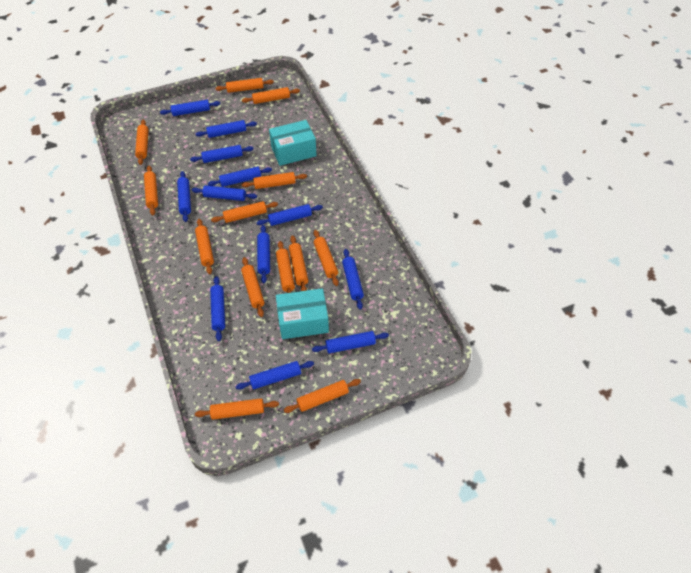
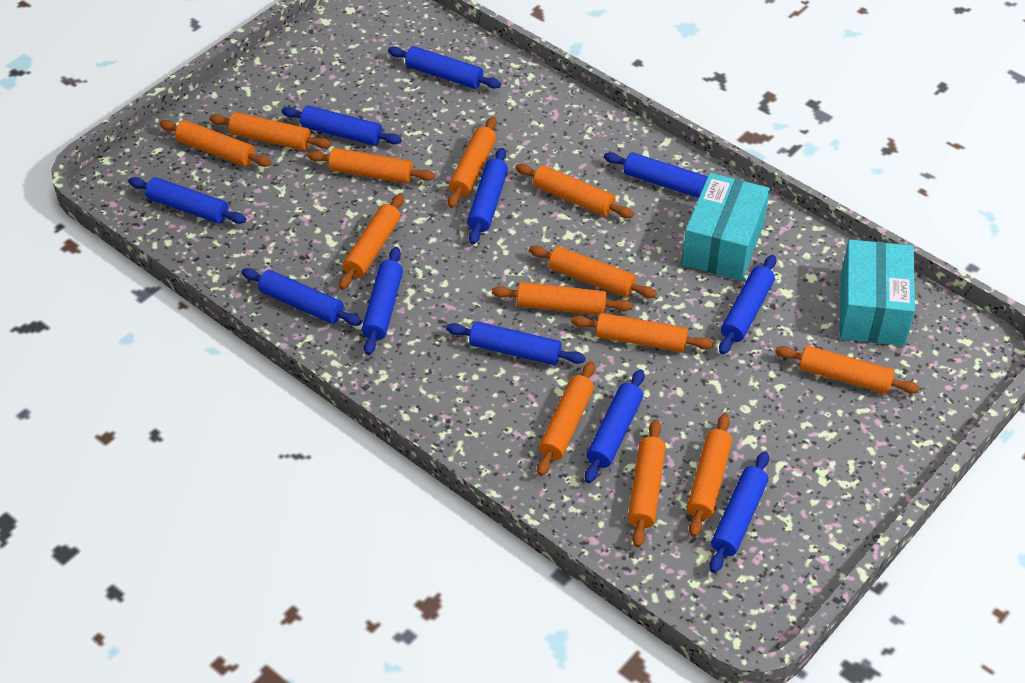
blue rolling pin: [160,100,220,116] [177,171,191,222] [190,145,254,163] [192,185,257,201] [196,120,257,138] [208,166,272,187] [210,276,225,341] [235,361,314,390] [256,204,323,226] [257,225,270,283] [312,331,389,353] [342,249,364,310] = 12 -> [128,177,246,224] [241,268,362,326] [281,105,402,146] [362,247,403,355] [388,46,501,89] [446,321,586,365] [467,148,508,244] [585,369,645,483] [604,152,707,198] [710,451,769,573] [719,255,776,354] = 11

